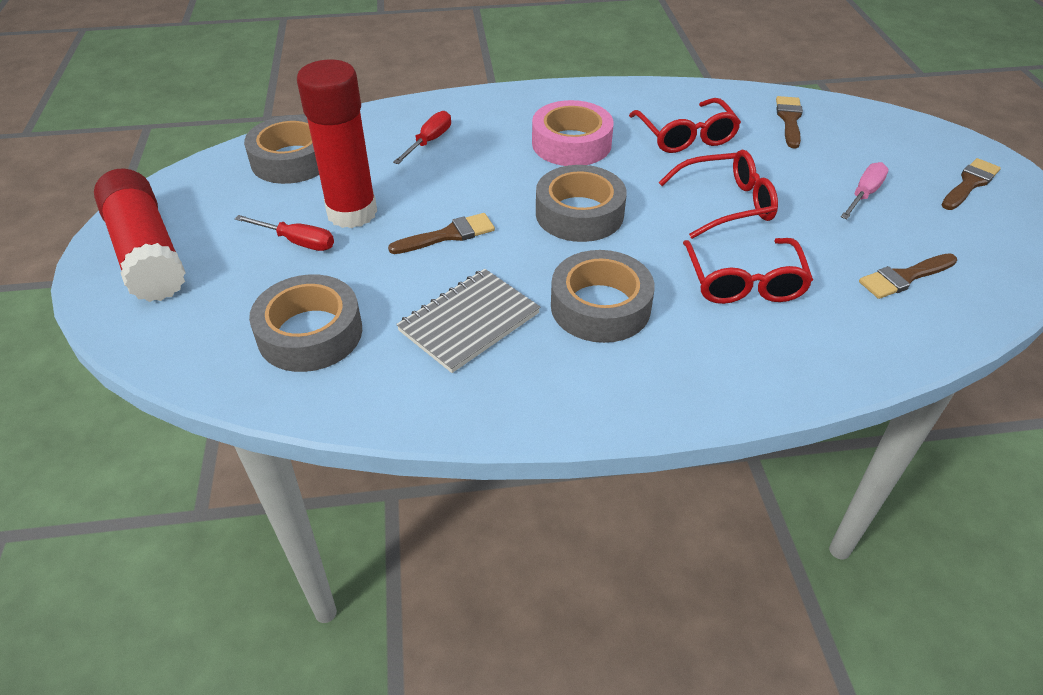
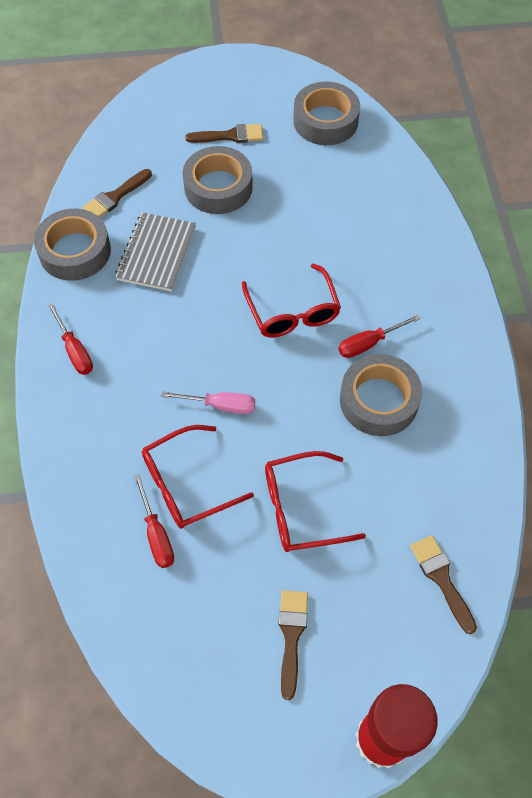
pink tape: [532,100,614,166] = 1 -> none = 0
red glue stick: [94,169,186,302] [297,60,377,228] = 2 -> [355,684,438,768] = 1
red screwdriver: [235,215,334,251] [393,111,451,164] = 2 -> [48,303,93,375] [134,474,174,568] [338,314,421,358] = 3

